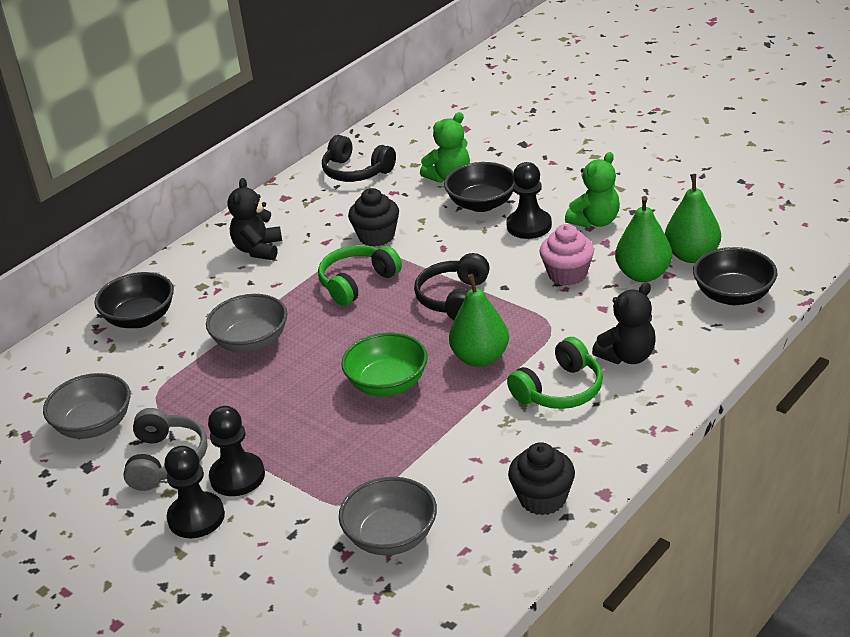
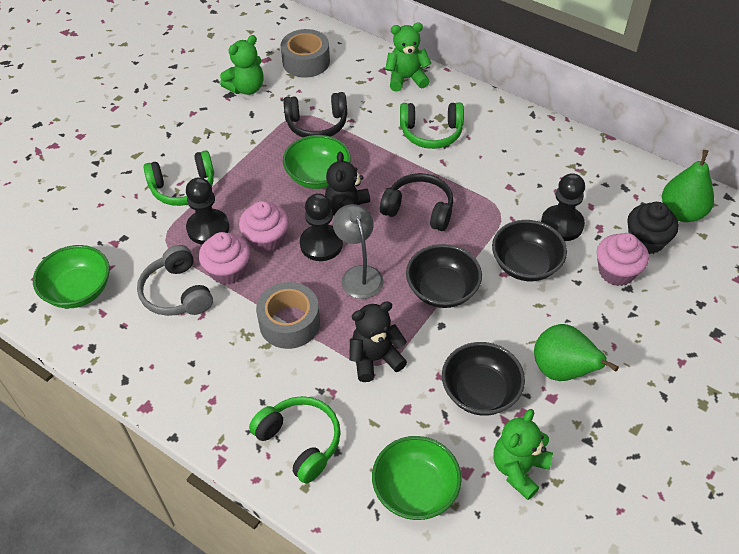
black cupcake: [348,188,399,247] [508,442,575,515] = 2 -> [627,202,679,254] = 1
green bowl: [341,332,428,396] = 1 -> [33,245,110,308] [283,135,351,189] [372,436,462,520] = 3
green headphones: [318,245,402,306] [507,337,603,409] = 2 -> [143,150,214,206] [249,396,341,483] [400,102,464,149] = 3
green pear: [449,274,509,367] [615,196,672,282] [665,174,721,263] = 3 -> [534,324,619,381] [662,150,714,222] = 2
green teddy bear: [420,112,470,183] [565,152,620,228] = 2 -> [220,35,264,95] [385,22,432,92] [493,409,553,500] = 3
grey bowl: [43,373,131,439] [206,294,288,353] [339,477,437,555] = 3 -> none = 0
grey lamp: none = 0 -> [333,204,384,299] = 1
grey tape: none = 0 -> [256,282,320,349] [281,29,330,78] = 2
pink cupcake: [540,224,594,286] = 1 -> [199,232,250,285] [239,201,289,253] [597,233,649,286] = 3

